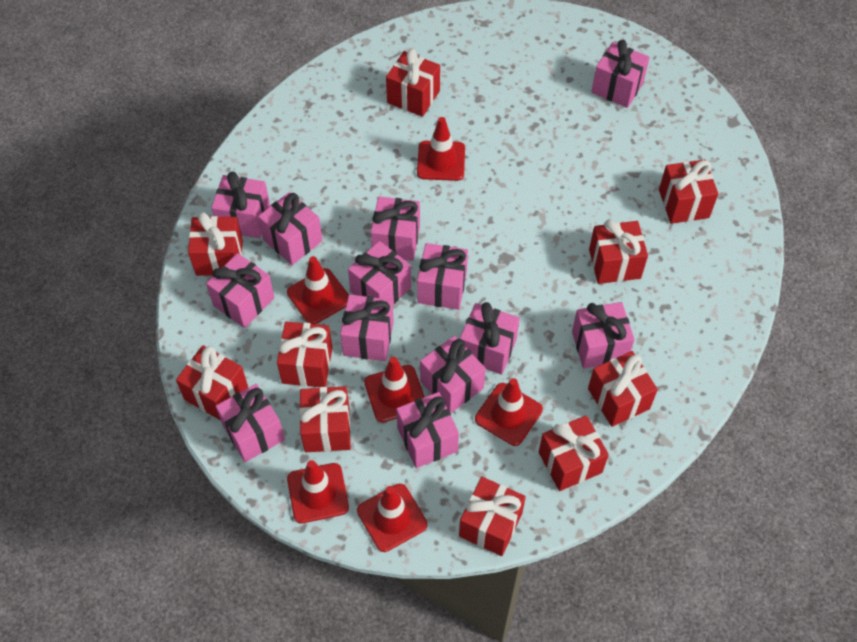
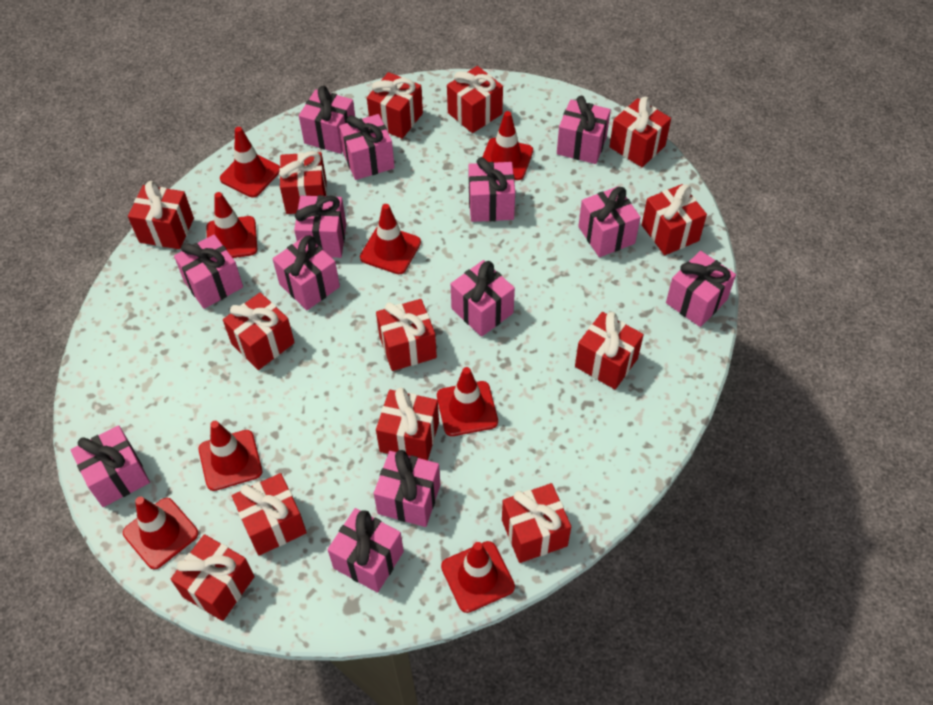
red gift: [176,345,248,420] [188,212,243,276] [277,322,333,387] [299,386,351,452] [386,49,440,117] [459,477,526,556] [539,415,609,491] [588,351,658,427] [589,219,648,284] [659,159,718,224] = 10 -> [128,181,194,249] [171,534,255,621] [223,292,295,370] [232,473,307,556] [279,151,327,214] [367,72,423,139] [376,299,437,371] [376,388,439,460] [447,66,503,133] [502,483,571,563] [575,312,644,389] [609,97,671,167] [642,184,707,255] = 13
red traffic cone: [287,256,349,324] [287,460,349,523] [357,484,427,552] [364,357,425,422] [417,117,465,181] [475,378,543,446] = 6 -> [123,496,199,569] [199,421,262,491] [206,192,257,258] [220,127,280,197] [360,204,421,274] [437,367,498,436] [441,541,515,613] [482,111,533,180] = 8

